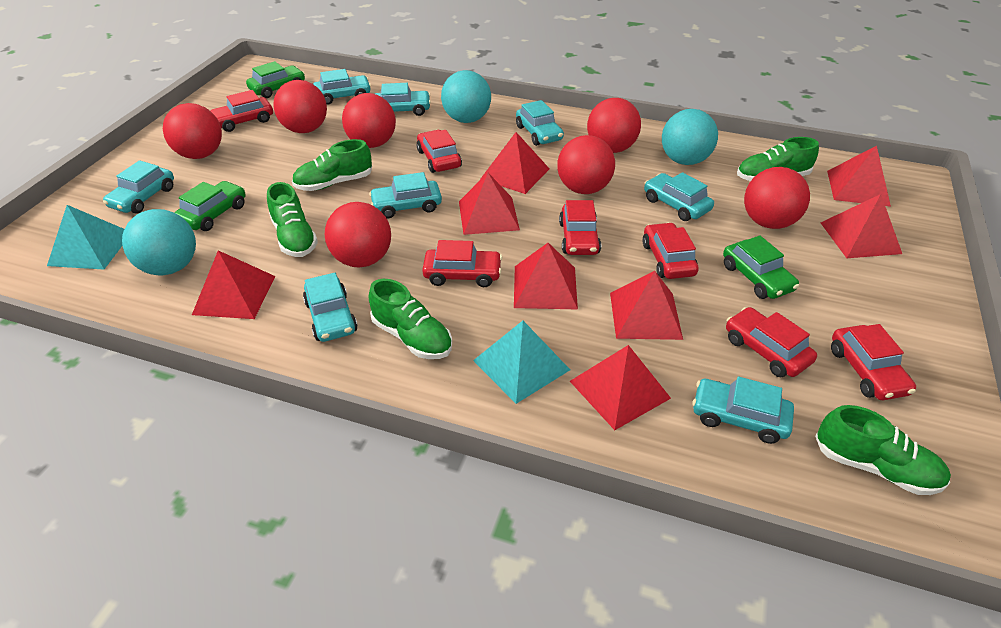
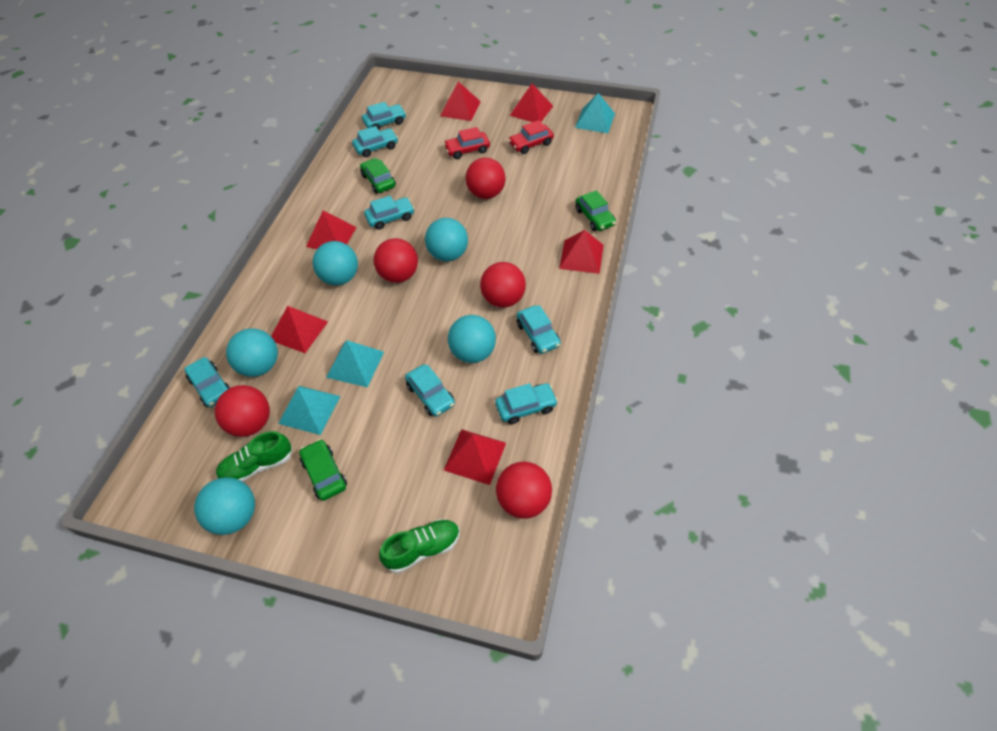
green shoe: [267,182,318,257] [292,139,372,191] [369,279,452,359] [737,137,819,181] [815,405,951,495] = 5 -> [216,431,292,482] [379,519,460,573] = 2
red ball: [163,103,222,159] [273,80,327,133] [325,202,391,268] [342,93,396,148] [557,135,615,194] [587,98,641,153] [744,167,810,229] = 7 -> [215,385,270,437] [373,238,418,283] [466,158,506,199] [480,262,526,308] [496,462,552,519] = 5
red car: [210,90,273,132] [417,130,462,173] [422,240,502,287] [559,200,601,255] [642,222,699,279] [726,307,817,377] [831,324,916,400] = 7 -> [444,127,490,159] [508,120,554,154] = 2
red pyramid: [192,250,275,319] [459,173,520,235] [481,132,549,194] [514,243,578,310] [570,345,671,430] [610,271,683,340] [821,194,902,258] [827,146,891,207] = 8 -> [271,306,328,353] [306,211,357,249] [440,81,481,121] [444,429,506,485] [510,84,553,122] [559,230,604,274] = 6
turquoise ball: [122,209,196,276] [441,70,491,123] [662,109,718,165] = 3 -> [194,477,255,535] [226,328,278,377] [313,241,358,285] [425,218,468,261] [448,315,496,363] = 5
turquoise car: [103,160,174,213] [303,273,358,342] [313,69,371,105] [369,172,442,218] [375,83,431,116] [516,100,564,146] [644,172,714,221] [693,377,794,444] = 8 -> [184,357,231,407] [352,126,398,157] [362,102,406,130] [364,196,415,230] [405,364,455,417] [495,383,558,424] [517,305,561,354] = 7
turquoise pyramid: [47,205,124,270] [473,321,570,404] = 2 -> [278,386,340,435] [326,340,384,387] [575,93,615,133] = 3

